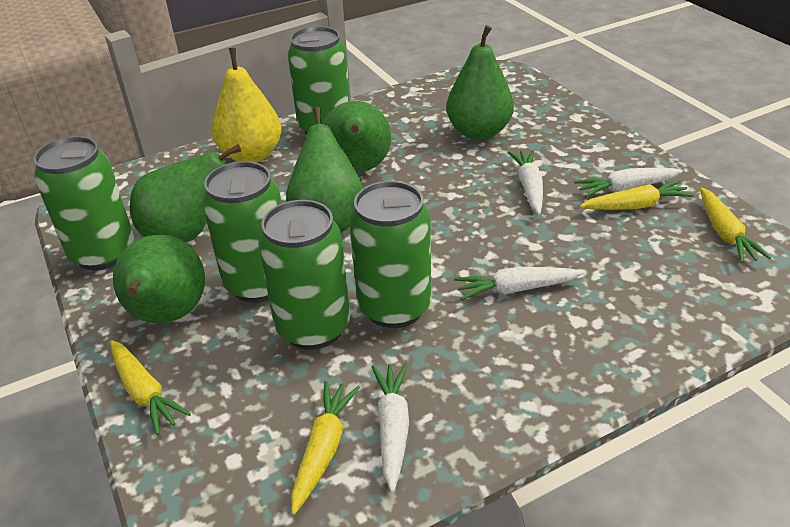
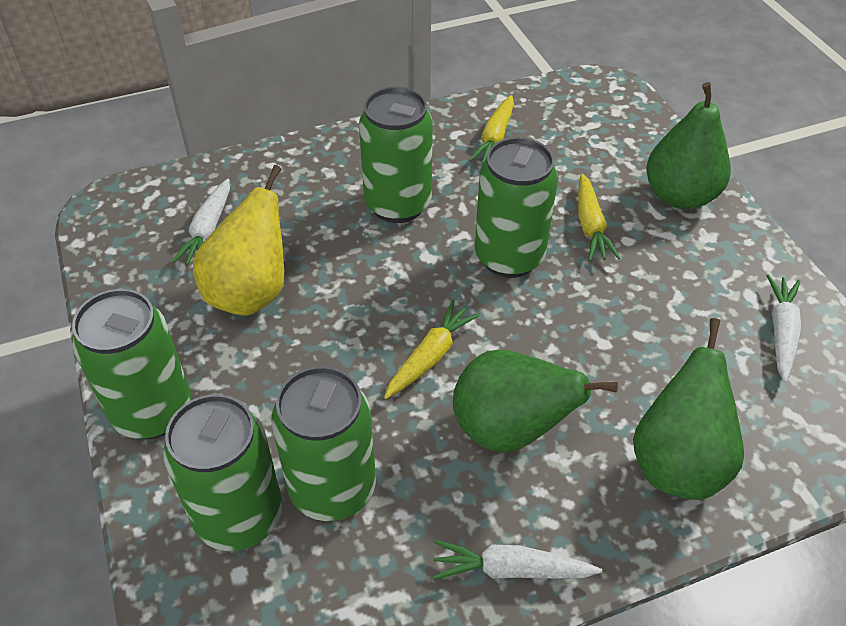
green pear: [113,235,205,323] [130,144,241,242] [286,107,364,232] [323,101,391,172] [446,25,514,140] = 5 -> [453,350,618,453] [633,318,744,500] [646,82,731,209] = 3
white carrot: [372,363,409,492] [454,267,584,300] [508,150,543,215] [574,168,683,197] = 4 -> [172,178,230,265] [433,540,602,580] [767,275,801,382] = 3
yellow carrot: [110,340,191,435] [291,381,360,515] [580,180,694,210] [700,187,771,263] = 4 -> [384,300,480,399] [469,95,514,164] [578,173,620,261] = 3

